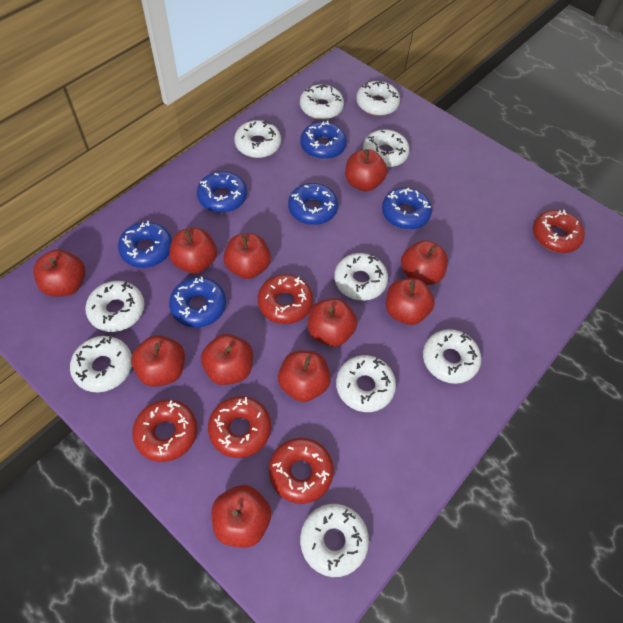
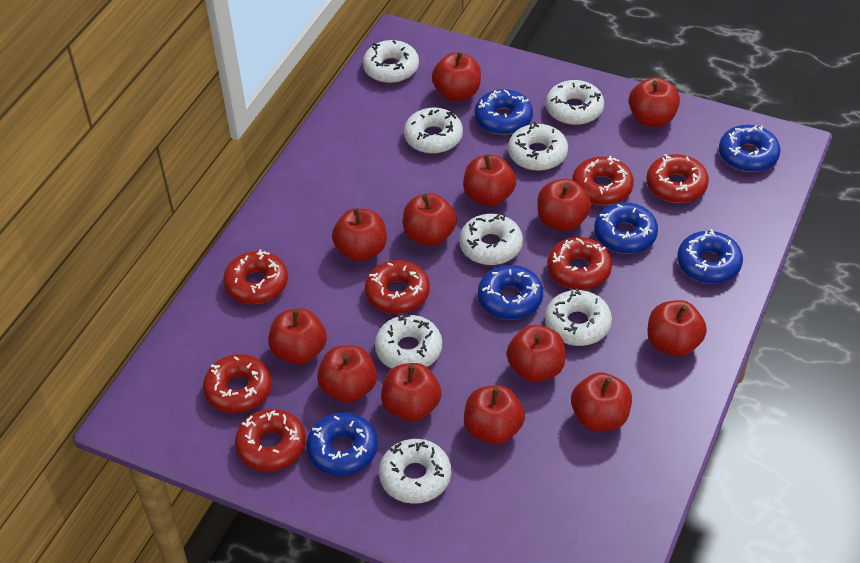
red apple: [33,249,86,296] [131,335,185,387] [169,228,217,273] [201,334,253,385] [212,485,271,548] [224,233,271,279] [278,350,331,402] [308,298,357,347] [345,149,387,191] [386,278,435,325] [401,240,448,285] = 11 -> [268,308,327,365] [317,345,377,403] [332,208,387,261] [381,363,441,421] [403,193,457,246] [432,52,481,101] [463,155,516,206] [464,385,525,445] [507,325,566,382] [537,179,591,231] [571,372,632,431] [629,77,680,127] [647,300,707,357] = 13
red donut: [132,399,197,462] [208,396,271,458] [258,274,313,324] [269,438,334,504] [533,210,585,253] = 5 -> [203,354,272,413] [223,250,288,304] [235,409,306,472] [365,260,430,314] [547,237,612,290] [572,156,634,205] [646,154,709,203] = 7
white donut: [70,336,132,392] [85,281,144,332] [234,120,281,158] [300,84,344,120] [300,504,369,577] [334,253,388,301] [336,355,396,412] [356,81,400,116] [363,129,410,167] [423,329,481,384] = 10 -> [363,40,419,83] [375,314,442,368] [379,439,451,504] [404,107,463,154] [459,214,523,265] [508,122,568,171] [545,288,612,346] [546,80,604,125] = 8

